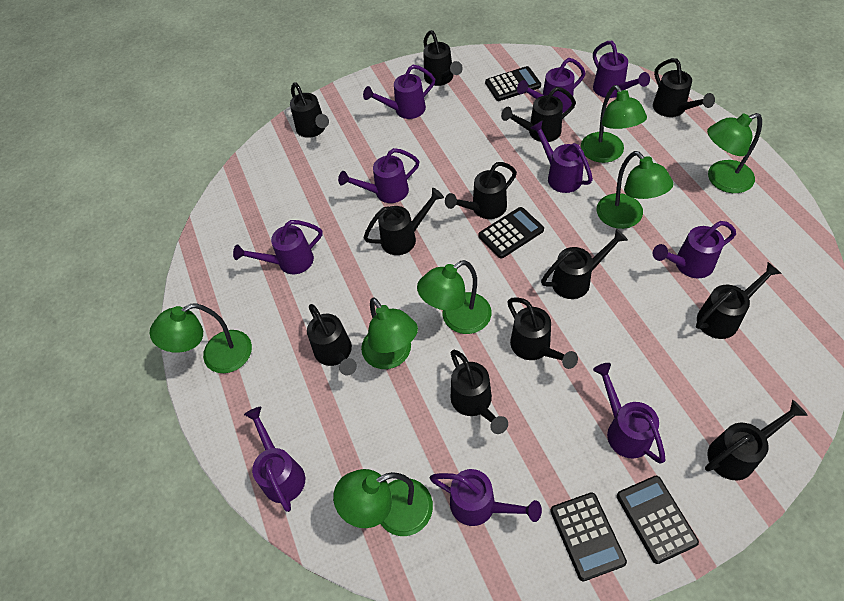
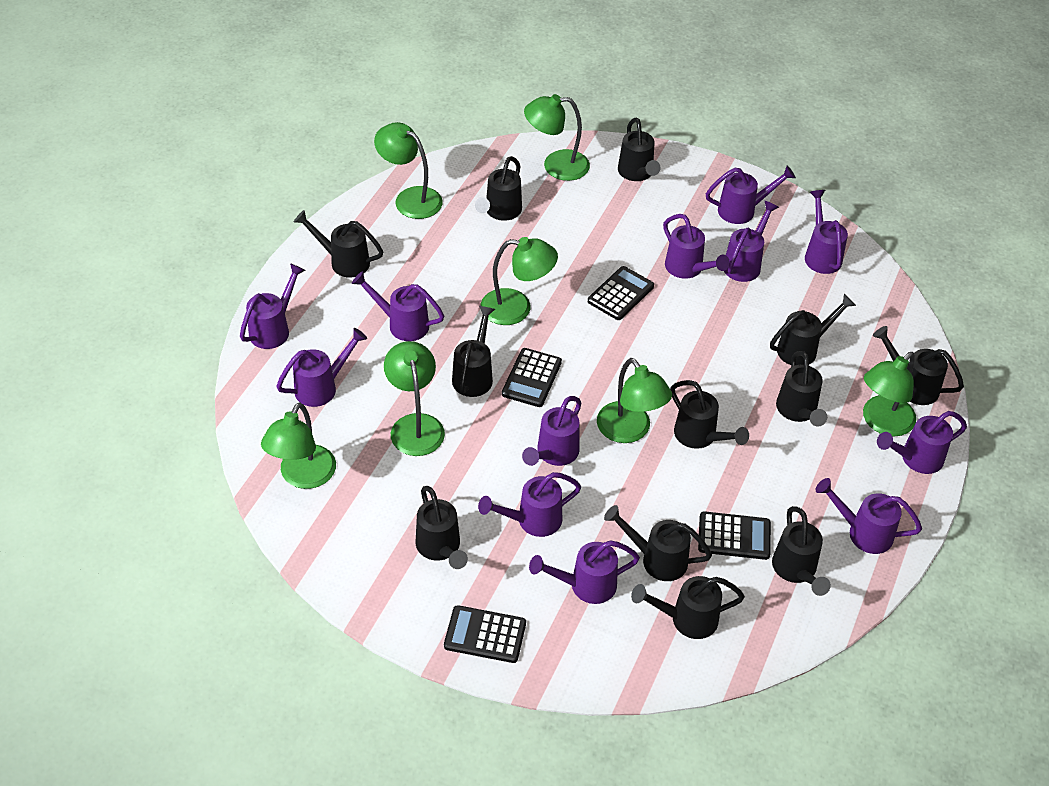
purple watering can: [233,220,322,274] [244,407,305,512] [338,148,420,203] [363,65,435,119] [430,469,542,526] [517,58,586,113] [530,120,593,193] [593,41,650,98] [593,363,665,464] [653,221,736,278] = 10 -> [240,263,305,349] [276,328,367,407] [352,271,444,341] [478,472,581,537] [522,396,581,466] [529,540,640,604] [663,214,730,279] [706,165,796,224] [724,201,779,282] [805,190,848,274] [815,478,922,554] [877,411,967,474] = 12

